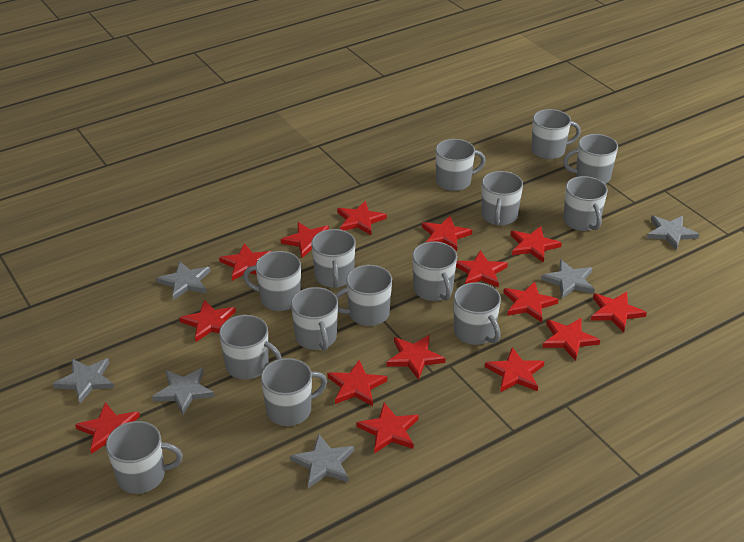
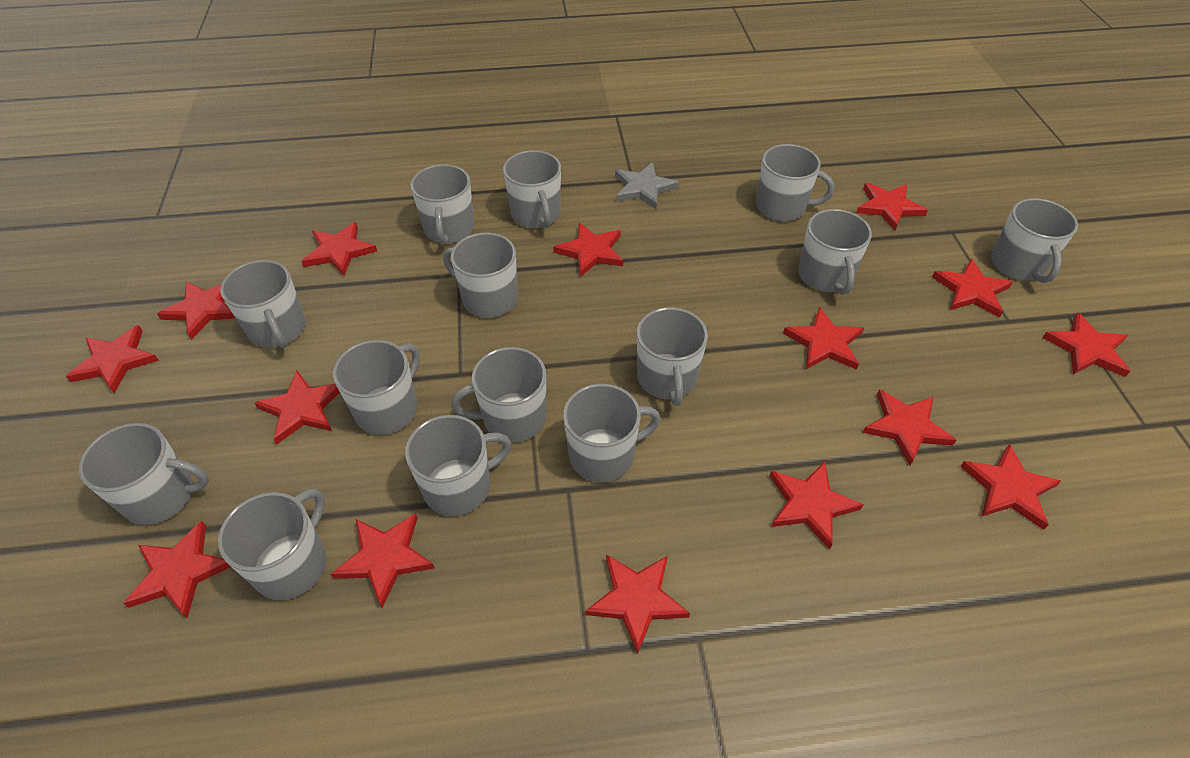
grey star: [53,358,114,404] [152,367,215,415] [156,261,210,300] [290,434,354,488] [541,259,595,298] [647,216,699,250] = 6 -> [615,162,679,209] = 1

